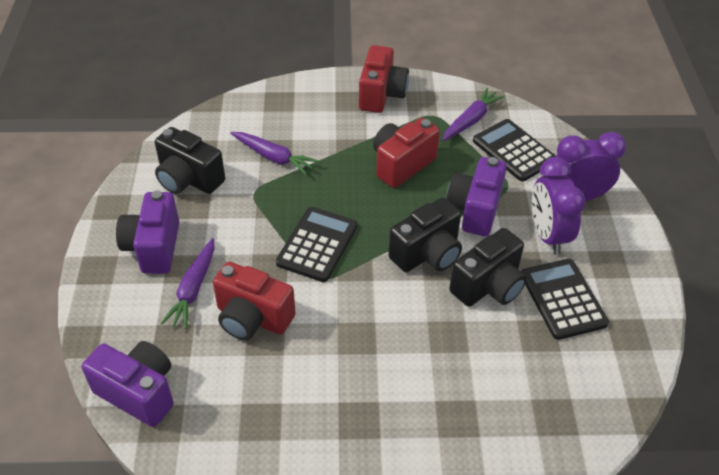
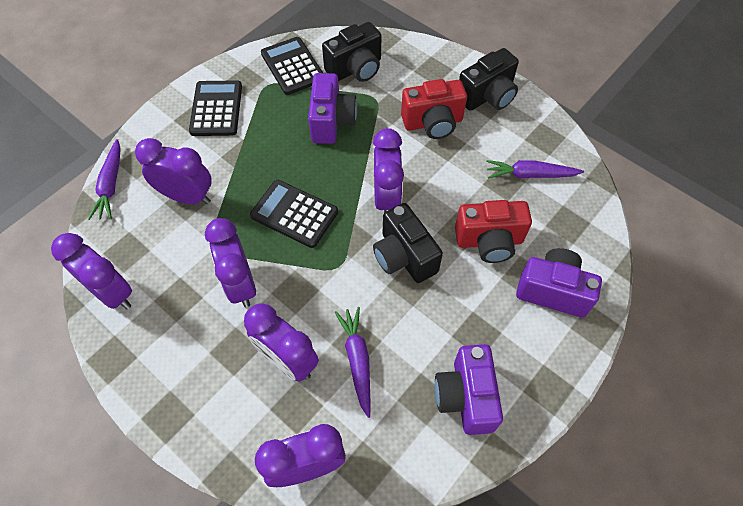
purple clock: [532,157,585,255] [555,132,626,201] = 2 -> [51,233,132,309] [135,138,212,204] [205,218,256,308] [244,303,319,382] [255,424,346,487] [373,128,404,213] = 6
red camera: [213,262,296,340] [359,45,409,113] [373,118,440,188] = 3 -> [401,79,467,139] [455,200,532,263] = 2

